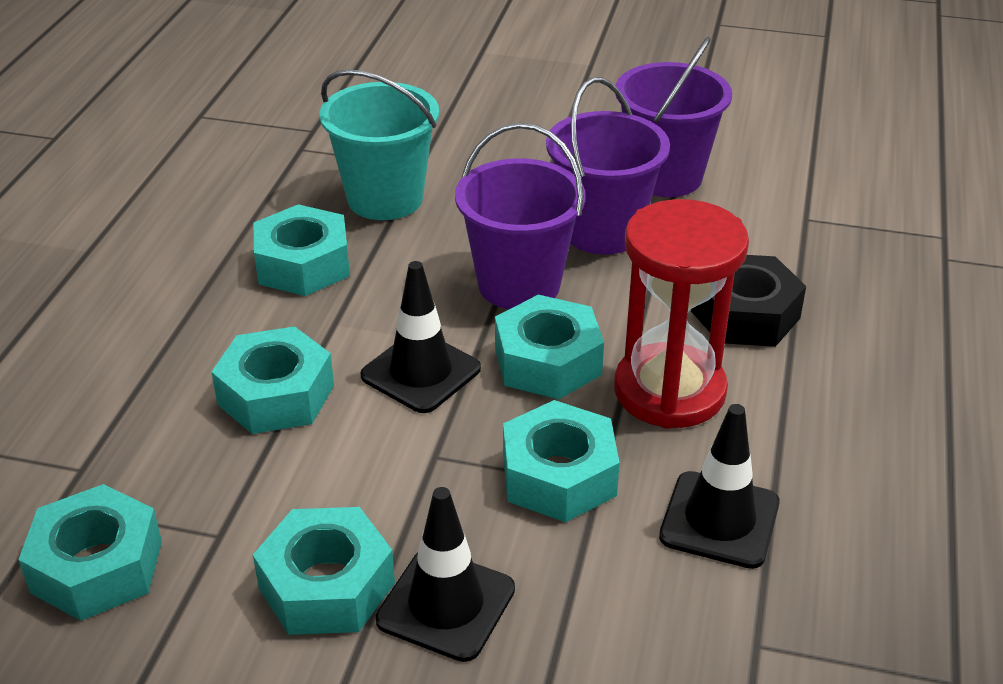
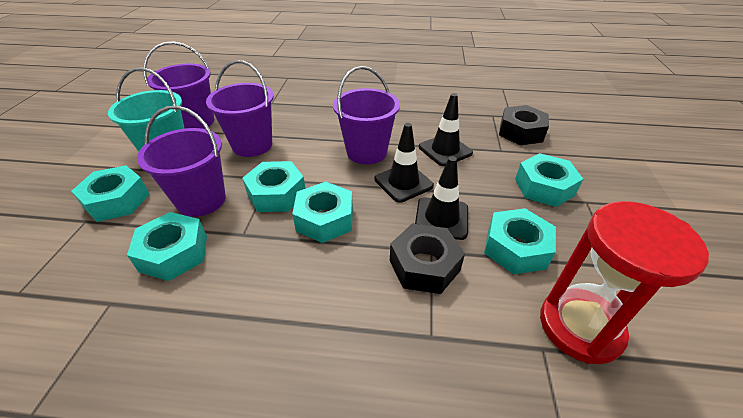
black nut: [691,255,806,347] = 1 -> [390,224,465,294] [499,105,549,145] = 2
purple bucket: [455,123,586,309] [546,77,670,255] [615,37,732,197] = 3 -> [137,106,226,217] [143,42,214,129] [206,60,274,157] [333,66,400,164] = 4

